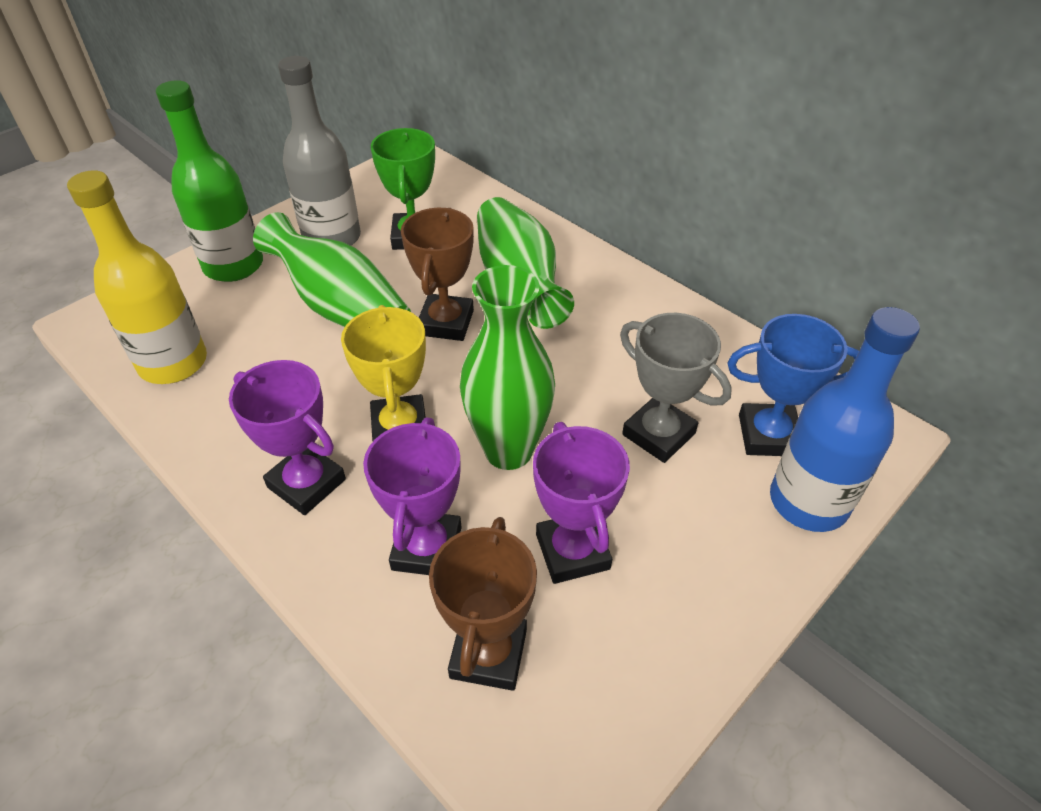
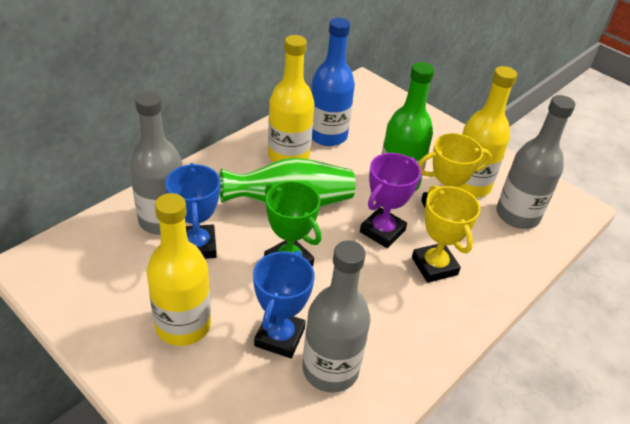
blue trophy: [727,314,859,456] = 1 -> [165,163,220,259] [253,250,315,358] = 2
brown trophy: [401,208,474,341] [429,517,537,691] = 2 -> none = 0
green vase: [253,212,411,327] [460,265,555,470] [477,197,574,329] = 3 -> [219,158,356,207] = 1
grey bottle: [278,56,361,246] = 1 -> [130,91,182,235] [302,240,370,393] [496,95,575,229] = 3
grey trophy: [620,313,732,463] = 1 -> none = 0
purple trophy: [229,360,346,515] [363,418,462,575] [533,422,630,584] = 3 -> [360,153,421,248] = 1
yellow bottle: [67,170,207,384] = 1 -> [147,193,211,346] [268,35,314,162] [458,66,517,198] = 3
yellow trophy: [341,305,426,441] = 1 -> [412,185,480,283] [418,133,492,208] = 2

